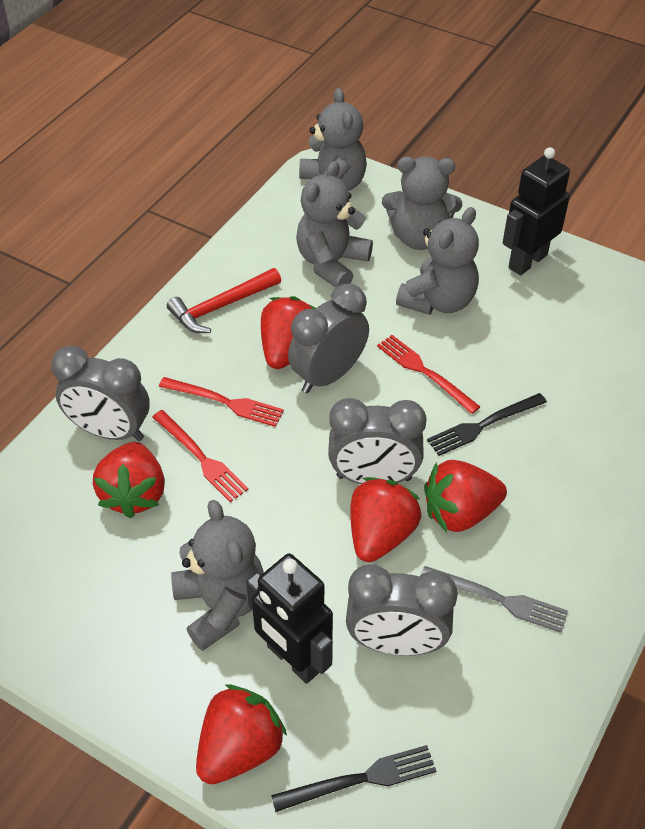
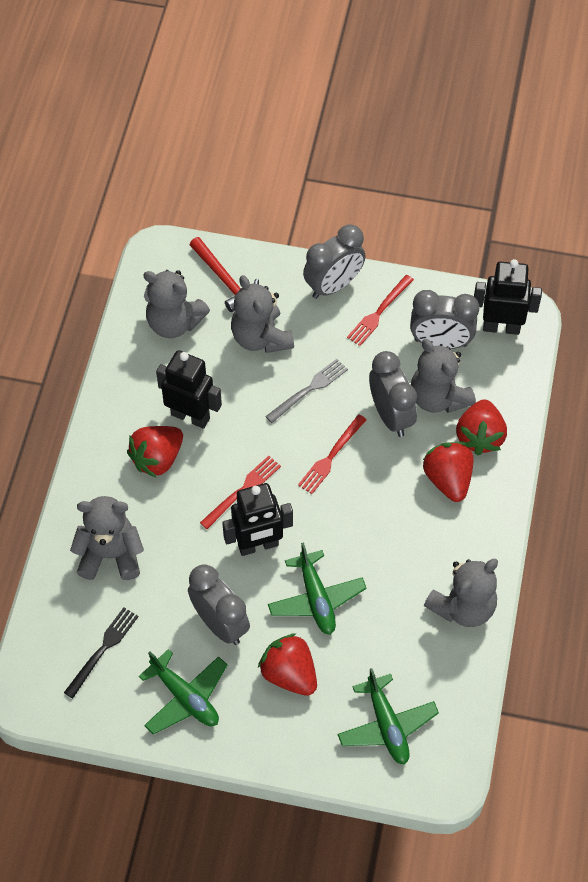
black fork: [271,745,436,812] [427,393,547,456] = 2 -> [64,607,139,698] = 1
black robot: [246,554,333,684] [503,147,570,275] = 2 -> [156,350,222,429] [222,483,293,556] [474,259,542,335] = 3
green plane: none = 0 -> [139,649,227,734] [268,542,367,635] [337,668,439,765] = 3
red strawberry: [93,442,165,519] [196,685,287,784] [261,296,316,369] [350,477,421,562] [424,460,507,532] = 5 -> [127,426,183,478] [258,633,317,696] [423,442,474,502] [456,400,507,455] = 4

